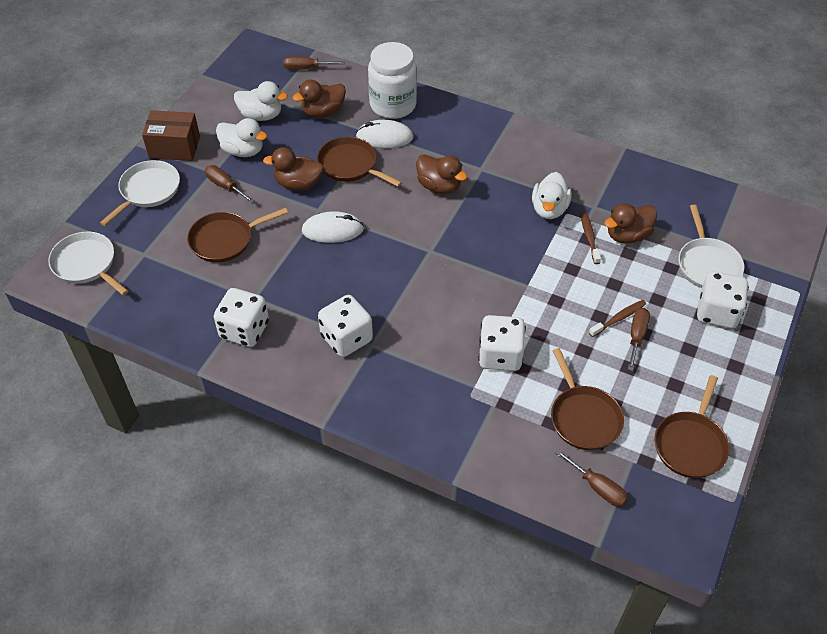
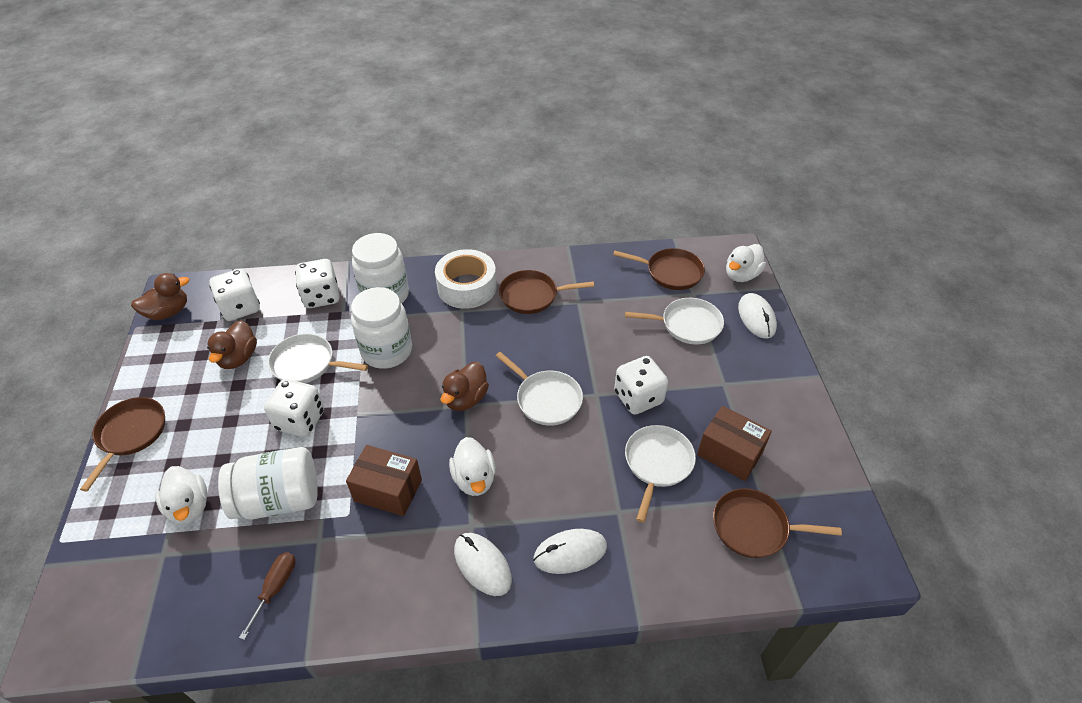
brown box: [142,110,200,161] = 1 -> [346,445,422,516] [697,406,772,481] = 2
brown duck: [263,147,324,191] [292,80,346,118] [416,154,467,194] [604,204,657,244] = 4 -> [131,273,189,320] [207,320,257,369] [441,362,489,411] = 3
brown screwdriver: [205,165,255,203] [283,56,345,70] [555,449,628,507] [628,308,650,371] = 4 -> [239,552,295,640] = 1
brown toothbrush: [581,212,601,264] [589,300,646,337] = 2 -> none = 0
white jar: [368,42,417,119] = 1 -> [218,447,318,519] [351,287,412,369] [352,233,409,303] = 3
white mouse: [302,211,364,243] [356,120,413,148] = 2 -> [454,533,512,596] [533,529,607,574] [738,293,777,338] = 3
white pan: [48,232,128,295] [100,160,180,226] [679,205,744,288] = 3 -> [268,334,368,383] [496,352,583,426] [625,298,724,344] [625,425,696,523] = 4
white tape: none = 0 -> [435,249,497,309] = 1

